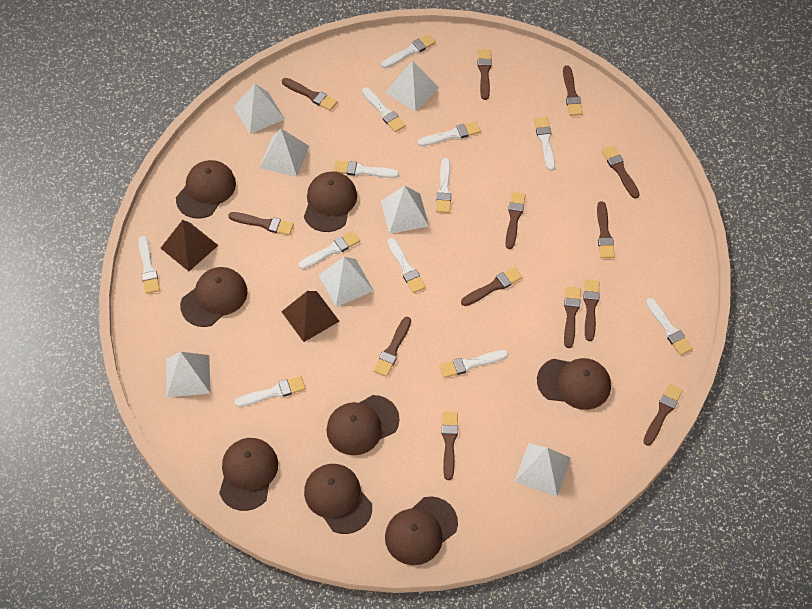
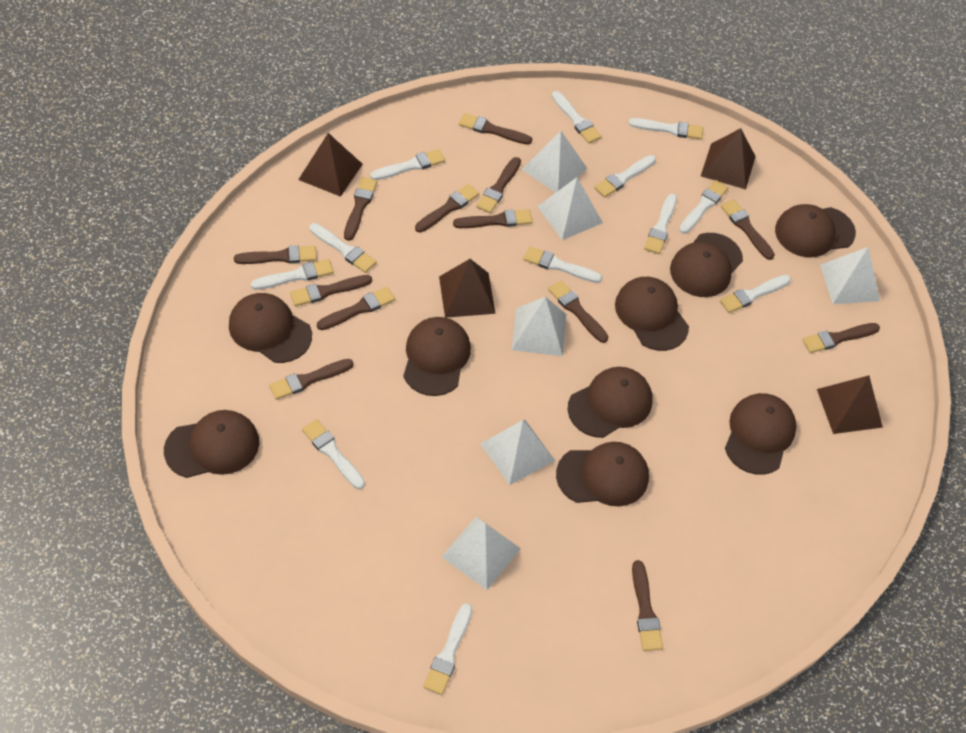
brown cap: [176,160,236,219] [180,267,248,327] [219,438,278,511] [304,172,357,232] [304,464,372,534] [327,395,400,455] [385,496,458,565] [537,358,611,410] = 8 -> [164,410,259,478] [229,293,312,363] [403,317,471,396] [556,442,649,507] [568,367,653,438] [615,277,689,351] [670,233,743,297] [725,393,797,475] [775,204,856,258] = 9
brown pyramid: [161,220,219,271] [281,291,339,342] = 2 -> [298,133,363,197] [439,259,496,318] [701,128,756,189] [817,375,883,434] = 4
white pyramid: [166,352,210,397] [234,84,285,134] [260,129,309,177] [319,257,374,307] [381,186,429,234] [386,60,439,112] [514,443,571,497] = 7 -> [442,517,521,590] [480,420,555,485] [512,297,566,356] [522,131,588,193] [537,177,603,240] [820,247,880,304] = 6

